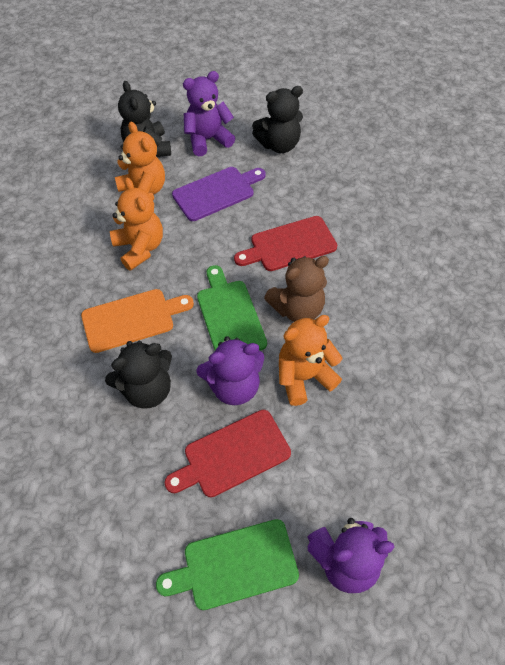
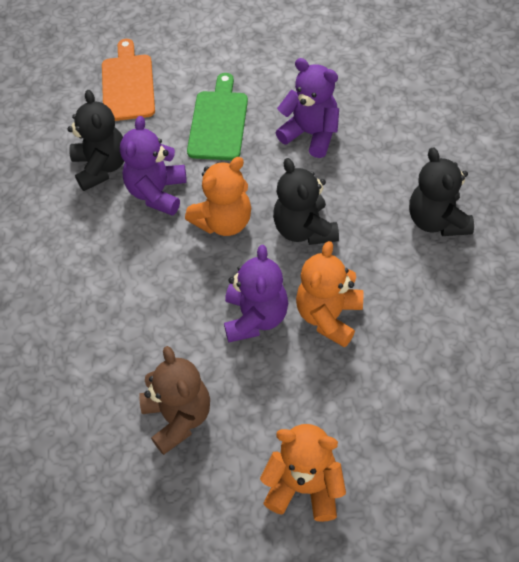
green cutting board: [156,519,299,610] [197,265,267,351] = 2 -> [187,73,248,160] = 1
purple cutting board: [172,167,266,221] = 1 -> none = 0
red cutting board: [165,410,291,497] [234,216,337,271] = 2 -> none = 0

